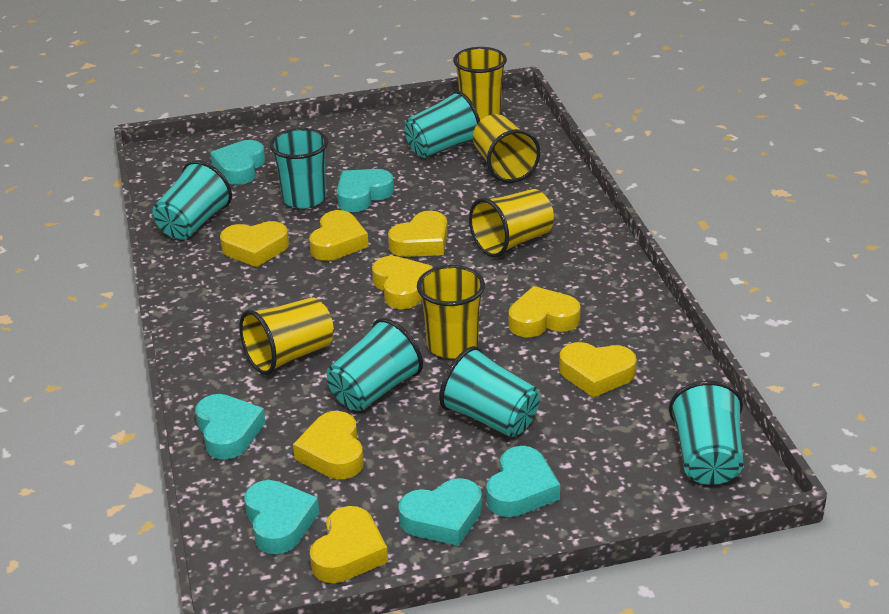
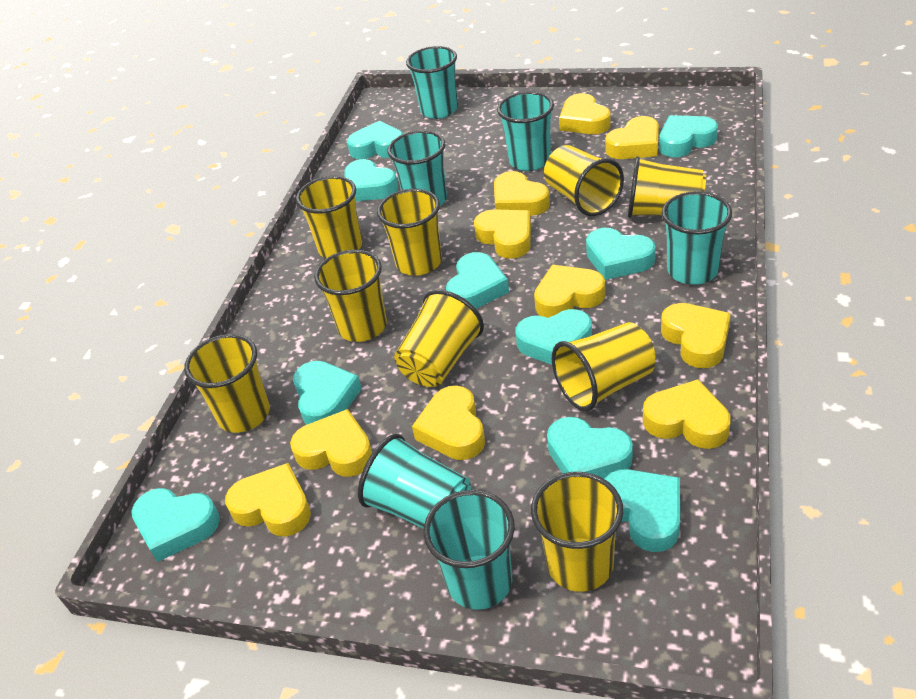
turquoise heart: [195,394,265,460] [210,140,265,185] [244,480,319,554] [337,169,394,212] [398,478,482,546] [486,446,560,517] = 6 -> [131,488,220,562] [293,361,362,425] [344,159,398,201] [347,121,403,159] [446,252,509,309] [515,309,592,365] [547,417,633,479] [586,228,656,280] [604,469,680,552] [659,115,718,157] = 10
yellow cup: [239,297,334,375] [417,265,485,359] [453,47,507,121] [469,189,554,257] [473,114,540,183] = 5 -> [184,334,270,433] [296,176,362,258] [314,250,387,342] [377,189,442,276] [394,290,484,387] [531,472,623,592] [544,145,624,216] [552,322,656,411] [628,156,706,218] = 9
yellow heart: [220,221,289,267] [293,411,364,479] [309,210,369,261] [310,506,388,583] [372,256,433,309] [388,211,448,257] [509,286,581,337] [559,342,637,398] = 8 -> [225,463,311,536] [290,409,372,477] [412,385,485,460] [474,209,531,259] [494,171,550,216] [534,265,605,318] [559,93,611,134] [605,116,659,159] [643,379,731,449] [661,303,731,368] = 10

